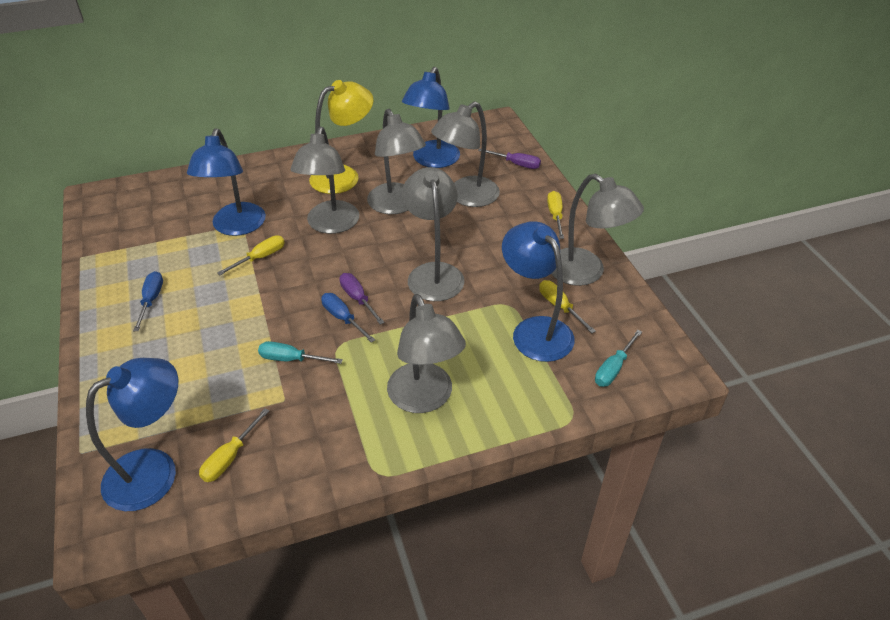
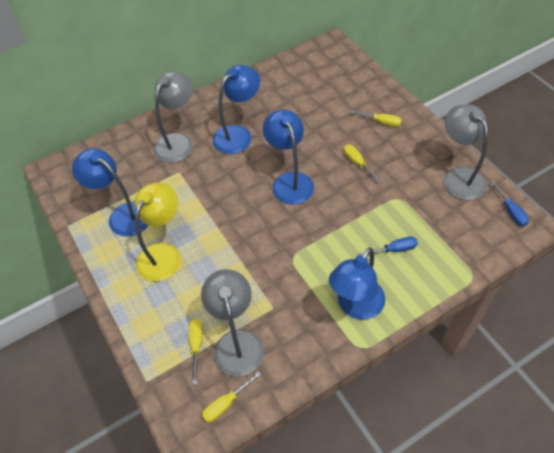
grey lamp: [291,127,359,234] [367,109,426,214] [387,294,466,413] [402,167,465,301] [431,102,500,207] [552,174,644,286] = 6 -> [154,72,193,163] [201,269,264,376] [443,104,488,200] = 3
purple screwdriver: [340,273,384,325] [478,148,541,169] = 2 -> none = 0
turquoise screwdriver: [258,341,343,364] [595,330,642,387] = 2 -> none = 0

